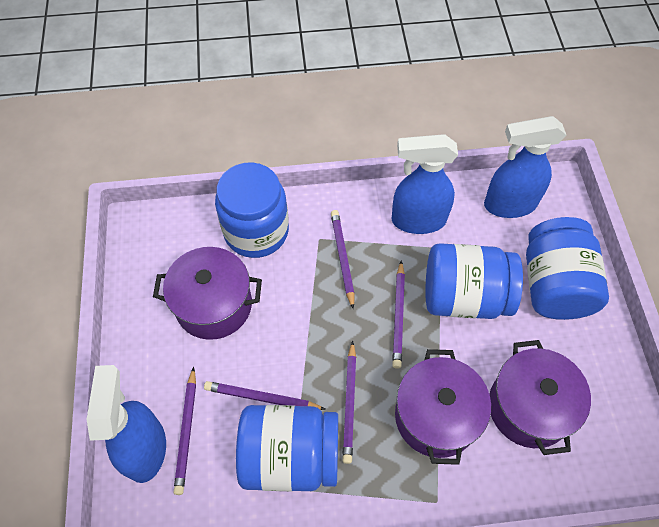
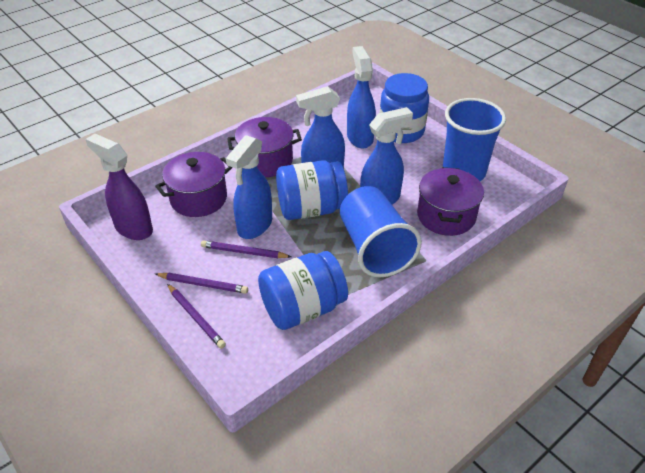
blue cup: none = 0 -> [340,186,422,277] [443,98,506,181] = 2
blue jar: [215,162,289,258] [236,405,338,491] [425,243,523,319] [526,217,609,320] = 4 -> [258,251,348,330] [276,160,348,220] [380,73,429,143] = 3
blue spray bottle: [87,365,166,483] [391,134,458,234] [484,116,566,218] = 3 -> [226,135,272,239] [296,86,345,168] [347,46,376,148] [360,107,413,204] = 4
purple pencil: [173,367,196,495] [204,381,325,410] [331,210,355,309] [342,341,356,464] [392,260,405,369] = 5 -> [155,273,248,294] [167,284,226,349] [201,240,292,258] = 3
purple spray bottle: none = 0 -> [85,134,153,240] = 1

